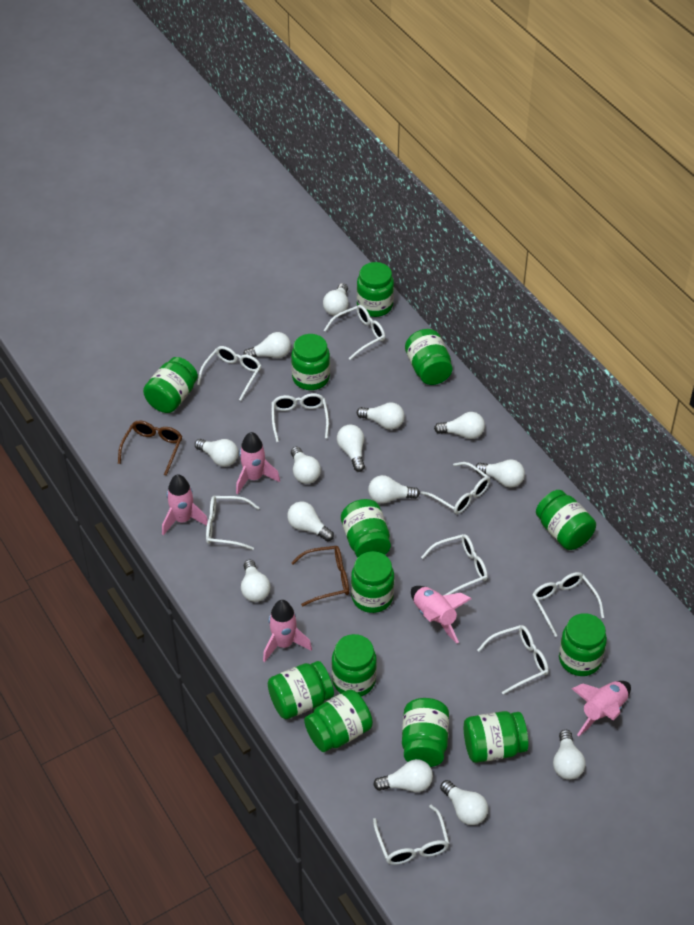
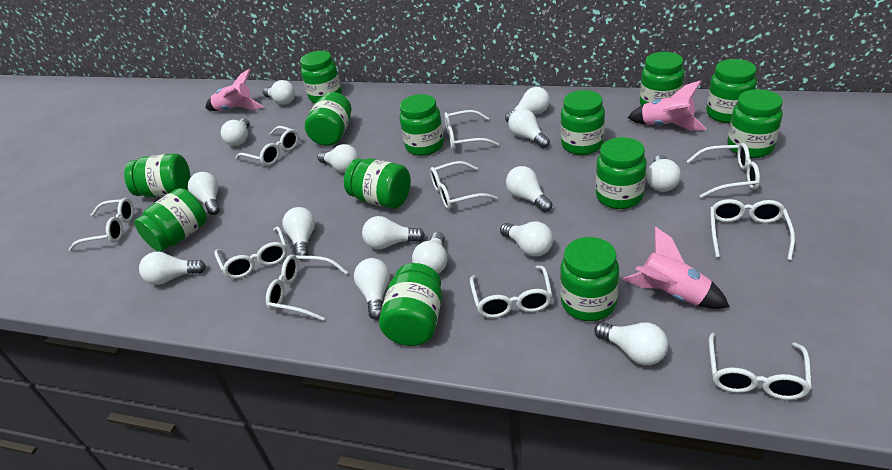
brown glasses: [118,421,182,476] [291,546,349,607] = 2 -> none = 0
pink rocket: [162,474,208,536] [236,432,280,494] [263,600,312,662] [411,586,472,643] [571,681,631,736] = 5 -> [206,68,264,111] [623,226,729,309] [628,80,706,131] = 3
white glasses: [197,346,261,401] [206,496,260,550] [272,393,329,442] [324,305,385,360] [373,805,450,865] [421,462,490,514] [421,534,488,595] [478,625,549,695] [532,572,604,637] = 9 -> [68,198,134,251] [214,226,287,279] [235,126,299,166] [266,255,348,321] [430,161,498,210] [444,110,499,150] [470,265,553,318] [687,143,760,198] [709,333,812,400] [710,199,795,260] = 10
white light bulb: [195,439,238,467] [241,560,270,602] [243,332,291,358] [287,502,334,541] [291,447,321,484] [323,283,348,316] [337,425,365,472] [357,402,404,430] [368,475,420,504] [374,759,433,792] [434,412,485,439] [440,780,488,825] [475,459,525,487] [553,730,585,780] = 14 -> [139,251,206,285] [188,172,220,215] [221,118,250,146] [263,80,295,105] [283,207,315,260] [317,144,359,173] [354,258,390,320] [362,216,425,249] [412,232,447,274] [500,222,553,257] [505,87,550,122] [506,166,552,212] [508,109,550,148] [594,322,668,365] [646,155,681,192] = 15

